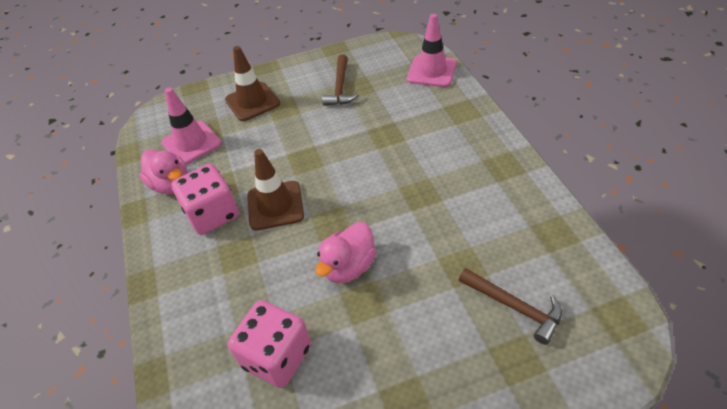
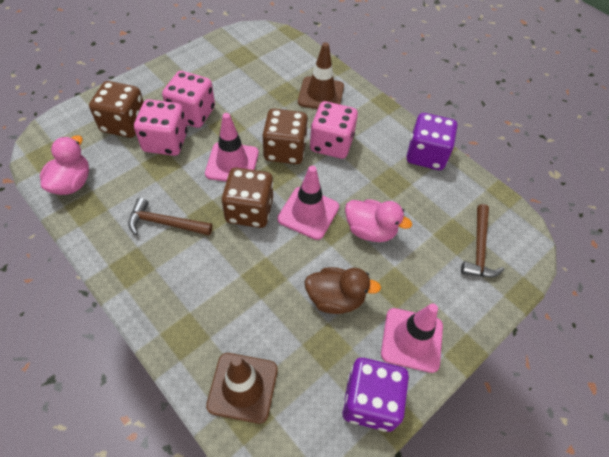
brown dice: none = 0 -> [89,81,144,138] [222,167,273,228] [263,108,308,164] = 3
brown duck: none = 0 -> [304,267,381,314] = 1
pink dice: [171,164,239,235] [228,300,311,388] = 2 -> [134,99,188,156] [162,71,215,128] [310,101,358,159] = 3
pink traffic cone: [162,87,222,165] [407,14,457,87] = 2 -> [205,113,259,182] [277,166,339,240] [381,303,443,373] = 3
purple dice: none = 0 -> [342,358,409,432] [407,113,457,170] = 2

